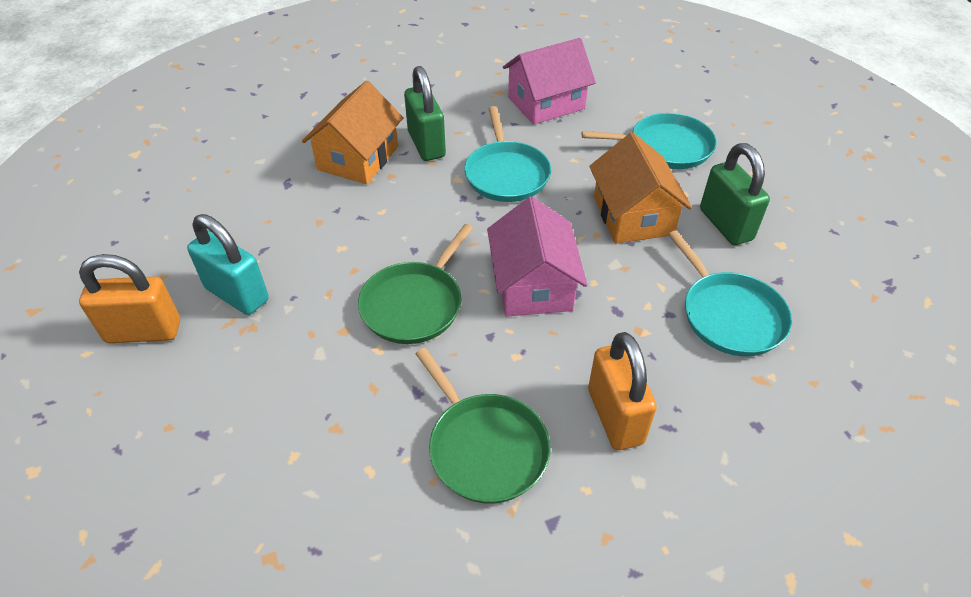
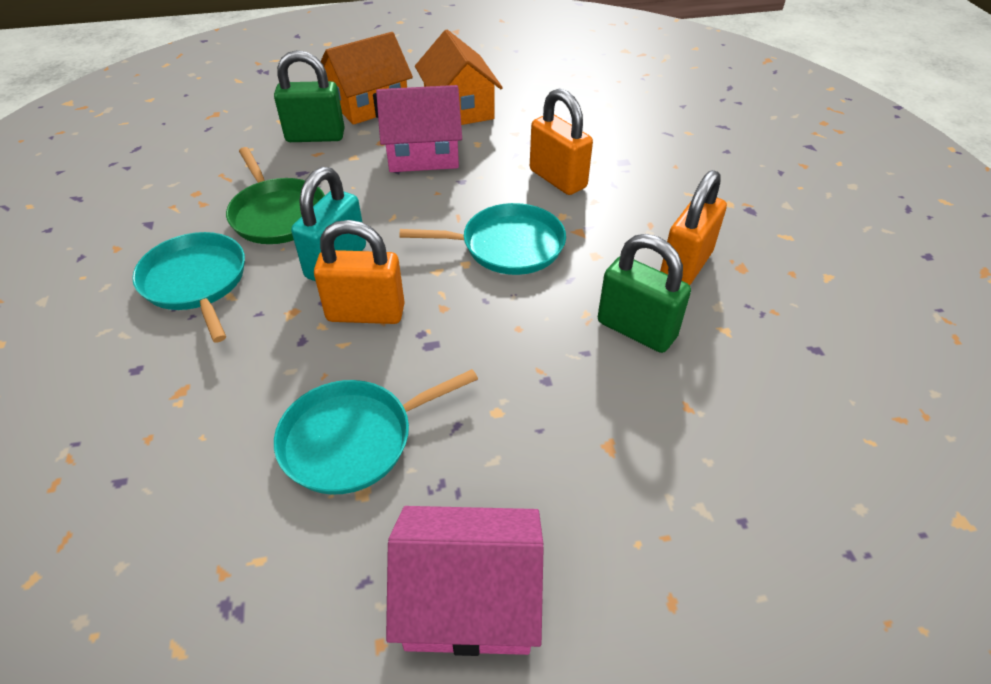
green pan: [358,224,473,344] [416,348,551,504] = 2 -> [226,147,325,244] = 1
orange padlock: [79,254,180,343] [588,332,657,450] = 2 -> [314,220,405,324] [530,88,593,195] [660,170,727,285] = 3

